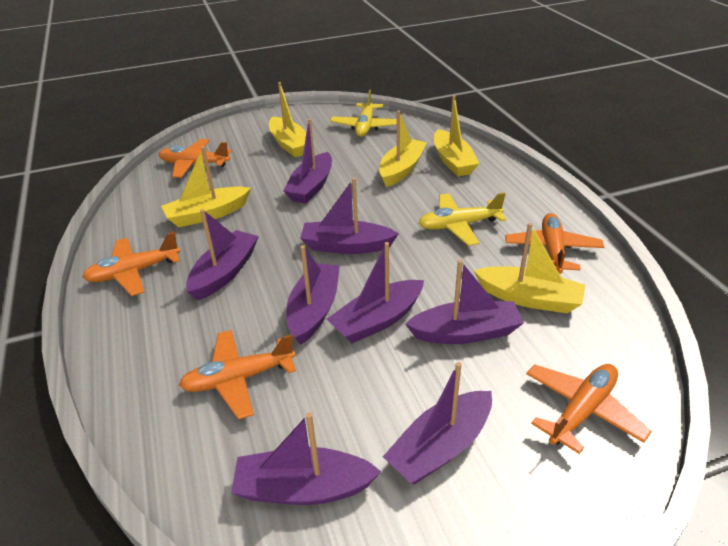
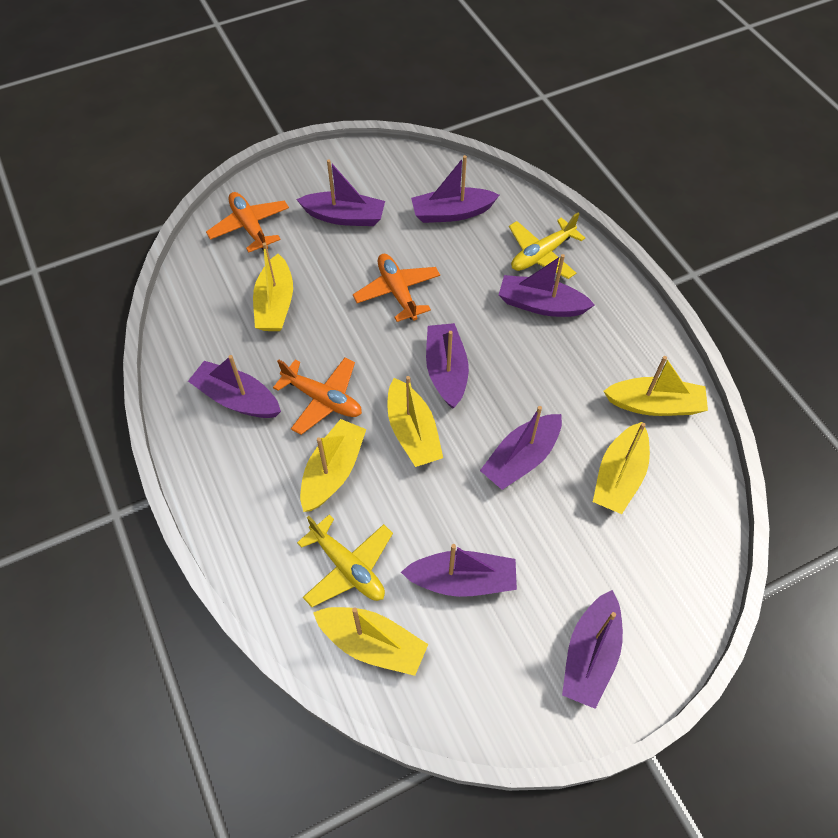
orange plane: [83,232,180,296] [159,139,232,178] [179,330,296,420] [505,213,604,274] [526,364,652,454] = 5 -> [206,192,289,253] [273,357,362,435] [353,254,440,322] = 3
yellow boat: [161,146,251,227] [269,82,306,157] [379,110,427,187] [434,95,480,176] [474,223,586,313] = 5 -> [253,243,293,331] [300,419,366,512] [313,607,428,676] [388,376,443,467] [593,422,650,514] [603,356,708,416] = 6

